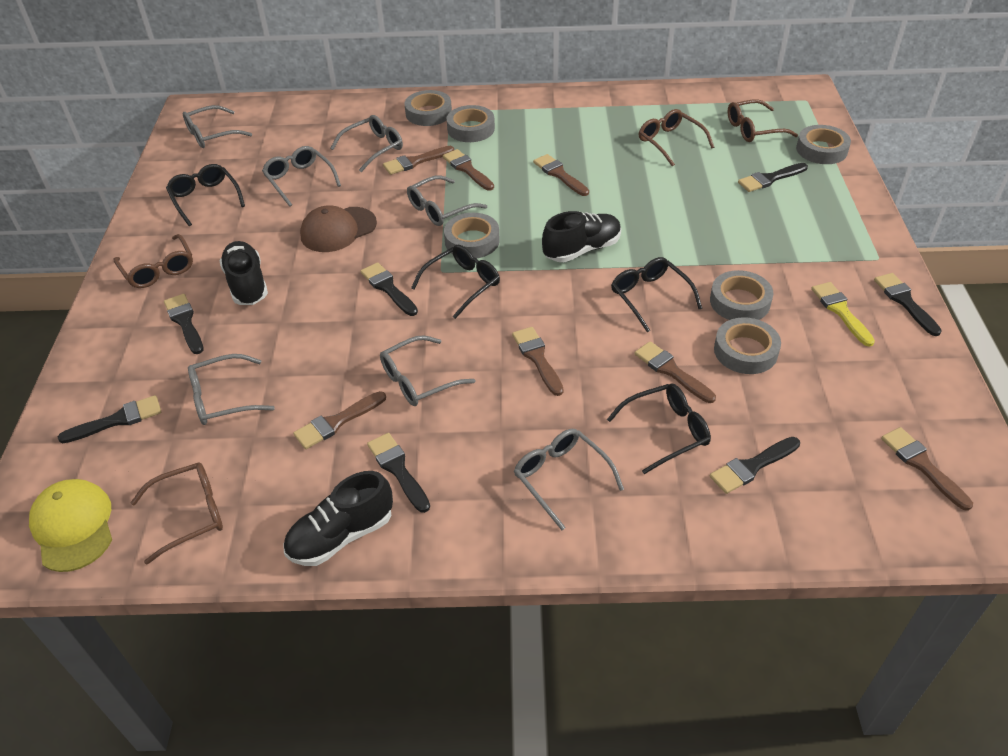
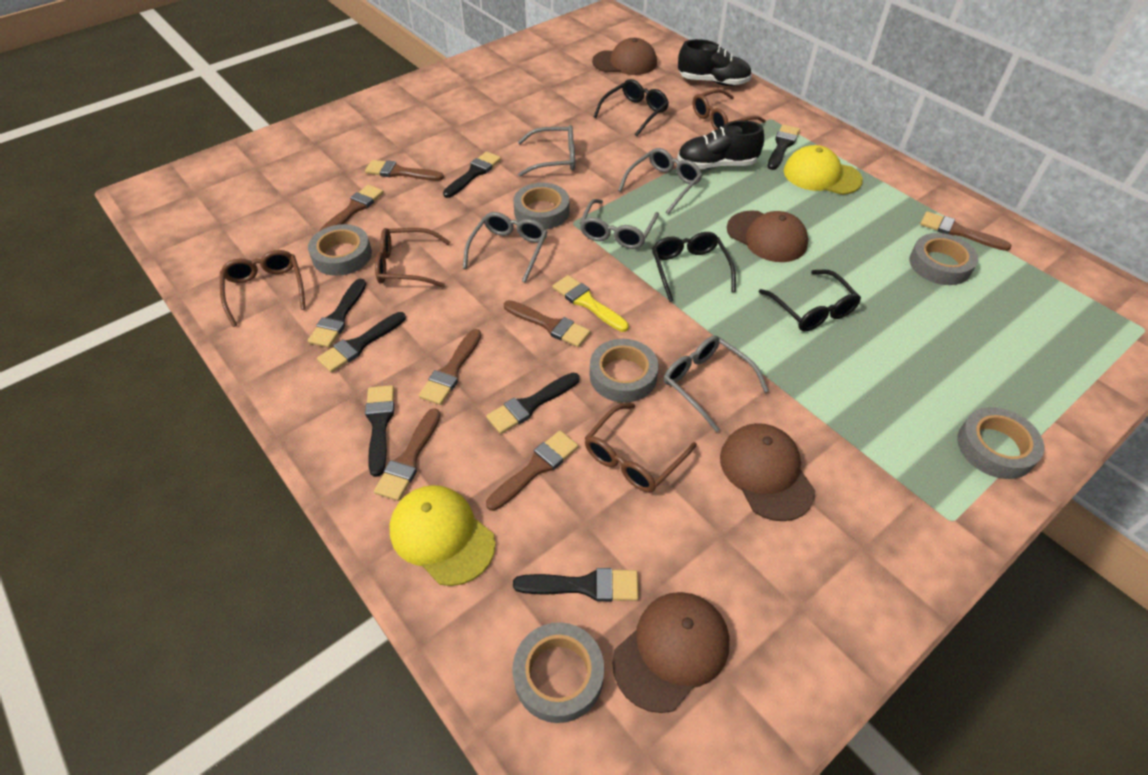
black glasses: [166,164,245,226] [411,245,500,319] [607,383,711,474] [611,257,702,332] = 4 -> [594,79,669,136] [652,232,736,302] [759,269,861,331] = 3
black shoe: [219,241,268,305] [283,471,393,566] [542,211,621,262] = 3 -> [677,121,764,169] [678,39,752,86] = 2
brown cap: [300,206,377,252] = 1 -> [592,38,657,75] [612,592,729,713] [720,423,815,521] [727,210,808,262] = 4
grey glasses: [183,105,252,148] [188,354,275,425] [262,146,341,207] [330,115,403,172] [380,335,475,406] [407,175,487,226] [514,429,624,530] = 7 -> [463,212,548,283] [518,125,575,177] [580,199,659,249] [618,148,702,214] [664,335,769,432] = 5
yellow cap: [29,479,112,572] = 1 -> [390,485,495,586] [784,145,863,195] = 2

